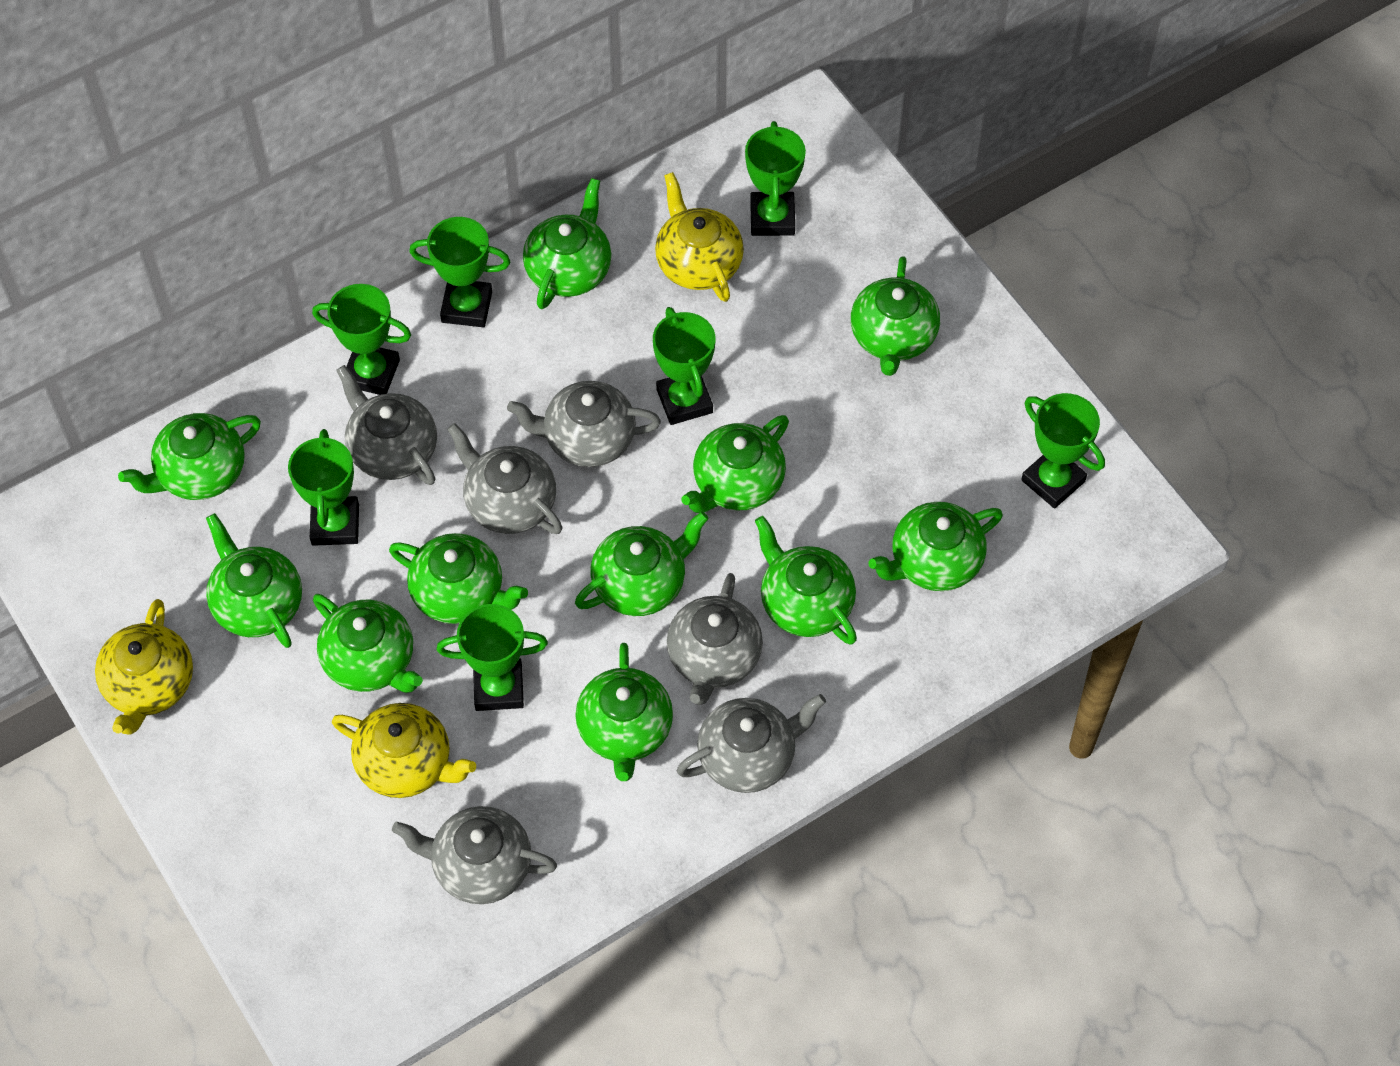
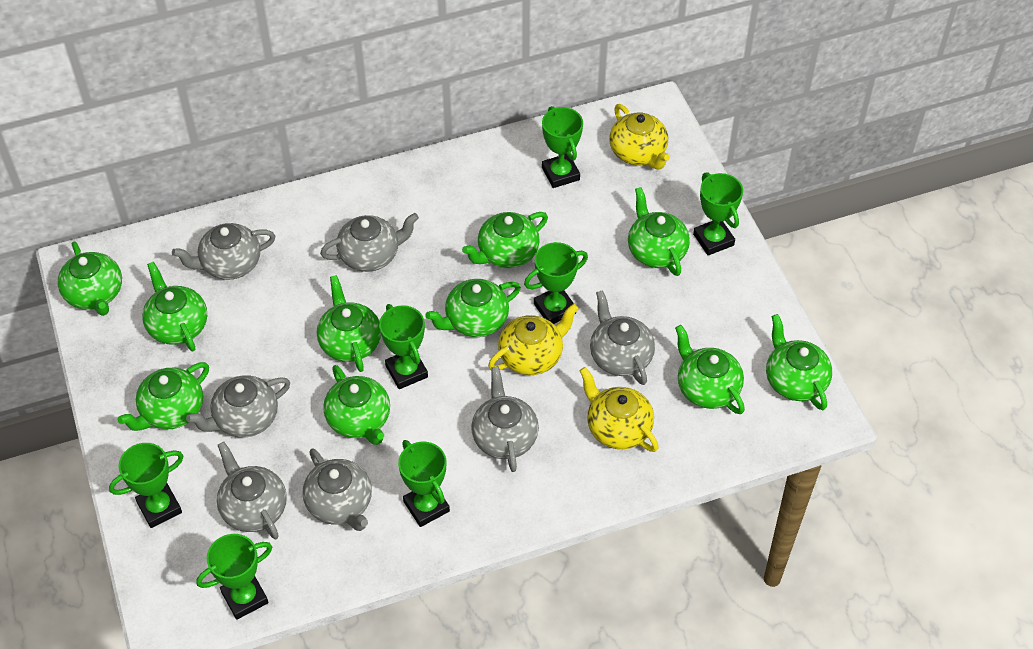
green teapot: [118,413,261,500] [206,513,302,648] [313,594,423,693] [389,533,528,624] [523,178,611,309] [575,512,709,616] [575,643,673,781] [681,415,789,513] [755,516,857,645] [851,256,940,376] [868,502,1003,591] = 11 -> [58,242,122,316] [117,362,209,431] [142,262,207,351] [317,275,381,372] [323,365,390,445] [425,279,521,337] [462,212,548,268] [628,187,690,276] [675,325,745,414] [766,314,832,410] = 10
grey teapot: [336,365,437,485] [392,806,557,904] [447,423,563,534] [507,381,661,467] [667,573,763,705] [677,694,826,793] = 6 -> [172,223,275,280] [186,375,290,438] [217,442,287,539] [302,448,372,531] [320,213,419,272] [471,366,539,472] [590,290,655,385] = 7

